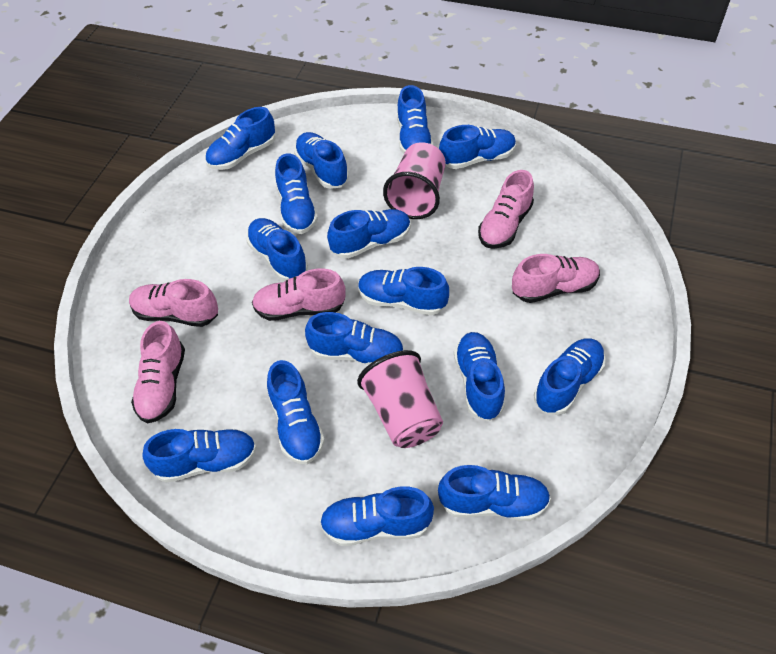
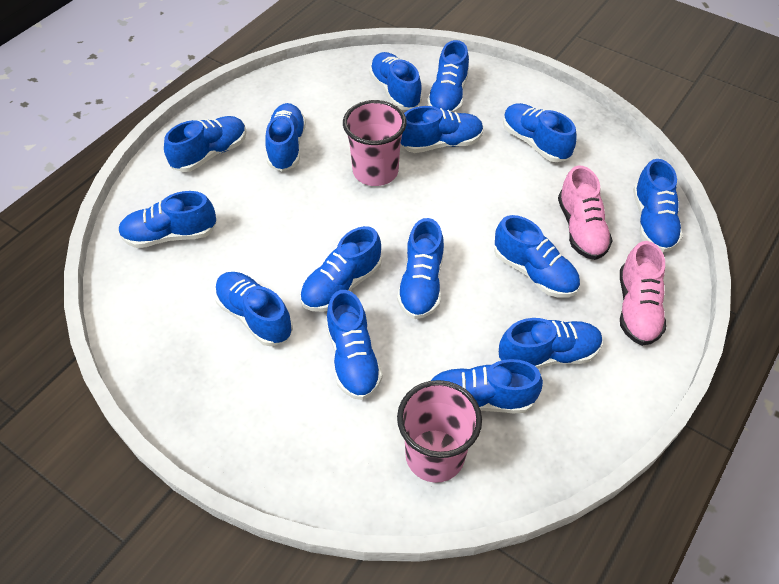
pink shoe: [129,279,218,327] [131,321,185,423] [252,269,346,321] [478,170,534,249] [512,254,600,303] = 5 -> [558,165,613,260] [620,241,666,346] = 2

